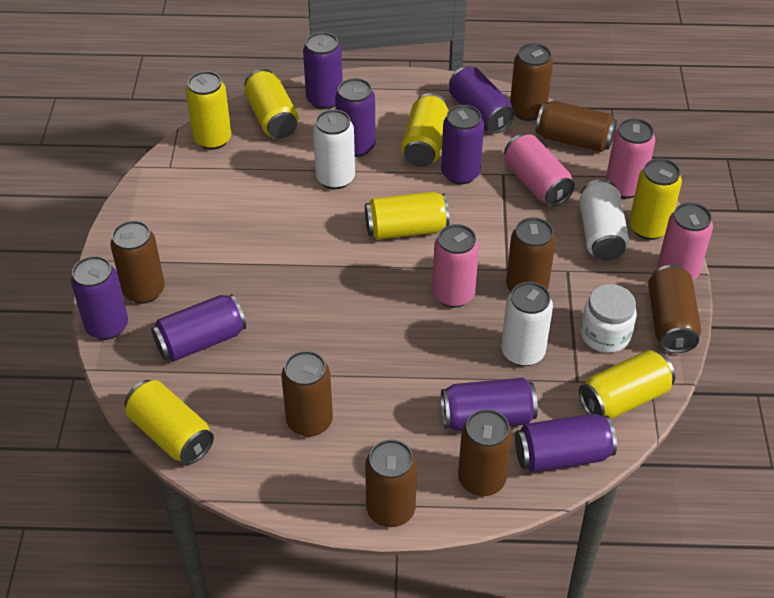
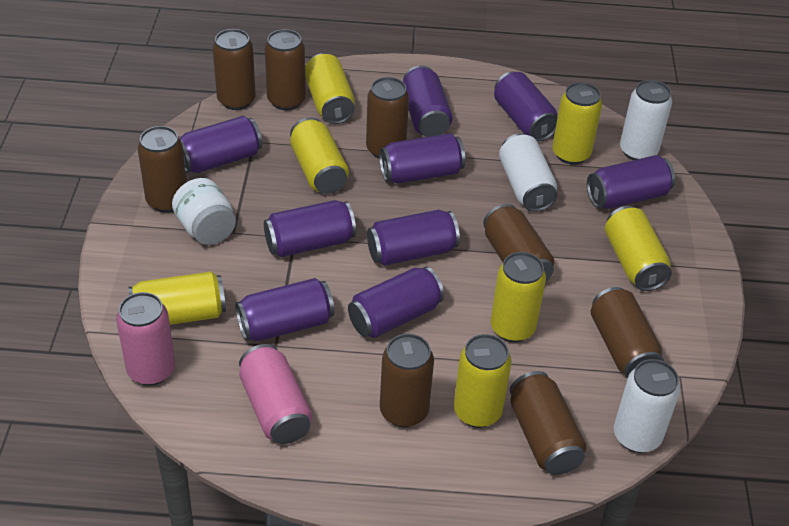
pink can: [432,224,479,307] [504,134,575,206] [606,118,655,199] [657,202,713,281] = 4 -> [116,292,175,386] [239,344,312,444] = 2
purple can: [71,256,128,340] [151,294,246,361] [303,32,343,109] [335,78,376,157] [441,105,484,185] [441,378,538,431] [449,66,515,134] [515,413,617,472] = 8 -> [179,116,262,173] [235,278,335,341] [264,200,356,257] [348,267,444,338] [367,210,460,266] [379,133,465,184] [403,65,452,137] [494,71,558,141] [587,155,675,209] = 9

